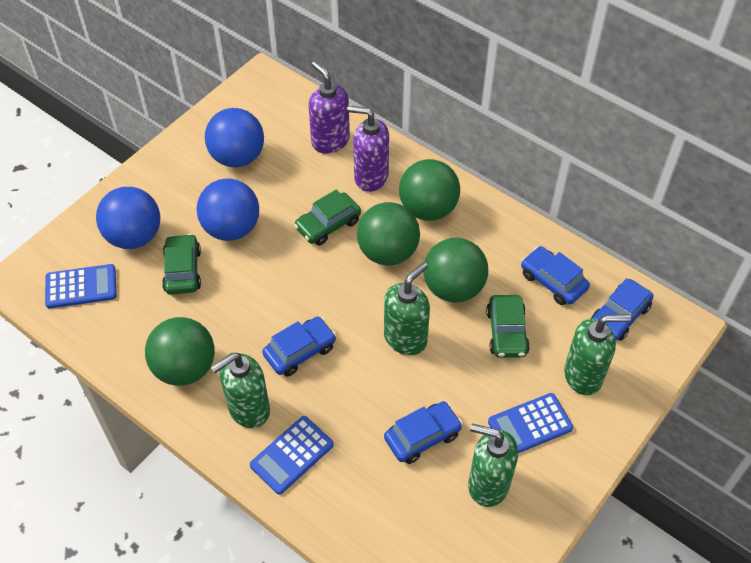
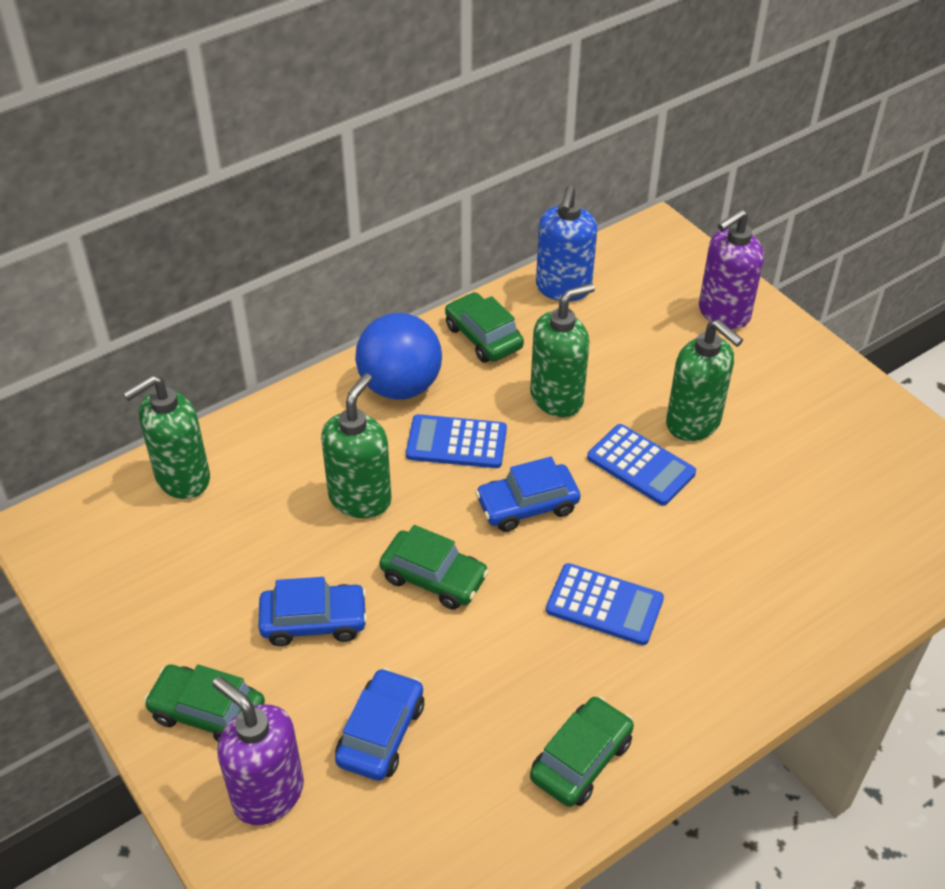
blue ball: [96,187,160,249] [197,178,259,241] [205,108,264,167] = 3 -> [355,313,442,399] = 1
blue car: [262,316,336,377] [384,401,463,464] [521,246,590,305] [591,278,653,341] = 4 -> [258,577,368,646] [335,668,424,781] [475,457,580,532] = 3
blue soap dispenser: none = 0 -> [536,185,597,301] = 1
green ball: [145,317,215,386] [357,202,420,266] [399,159,460,221] [423,238,488,303] = 4 -> none = 0
green car: [162,234,201,294] [294,190,361,246] [486,295,530,358] = 3 -> [144,665,265,742] [379,525,489,610] [445,292,524,363] [530,696,634,807] = 4

